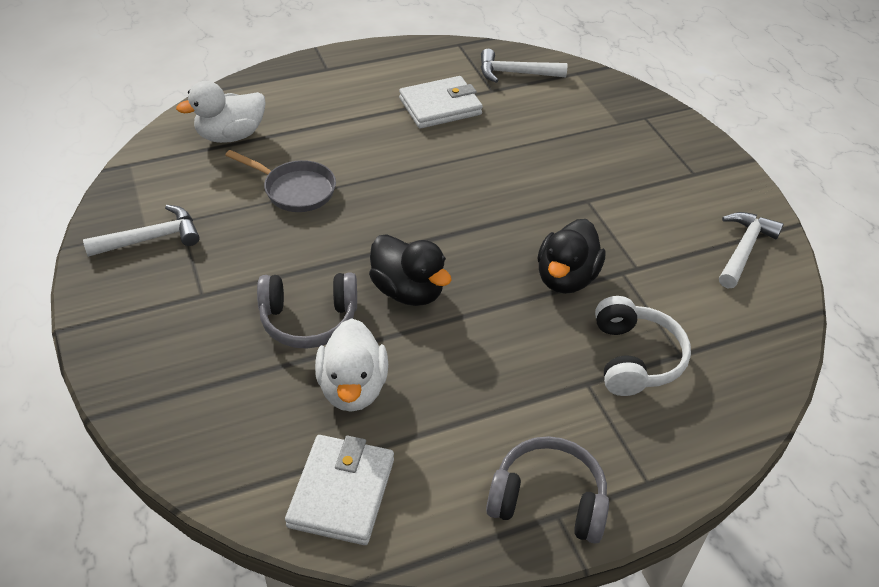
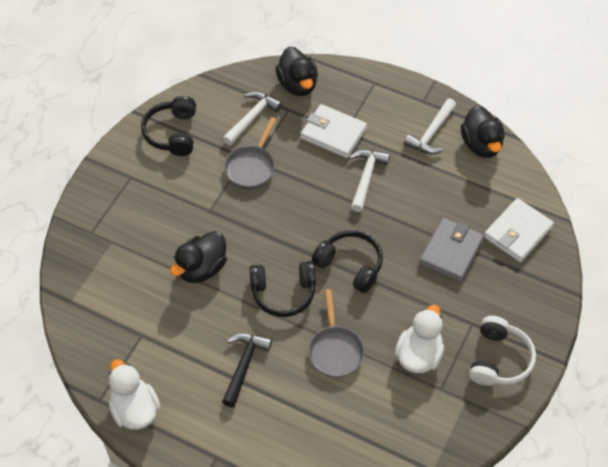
black duck: [369,234,452,306] [537,219,606,294] = 2 -> [170,231,227,283] [276,47,318,96] [461,105,505,158] = 3
black hammer: none = 0 -> [222,333,272,407] = 1
black headphones: none = 0 -> [141,96,196,156] [249,261,316,317] [312,230,383,293] = 3
grey headphones: [257,272,357,349] [486,436,609,544] = 2 -> none = 0
grey pan: [225,150,336,212] = 1 -> [224,117,277,189] [308,289,364,378] = 2
grey wallet: none = 0 -> [419,218,484,282] = 1

